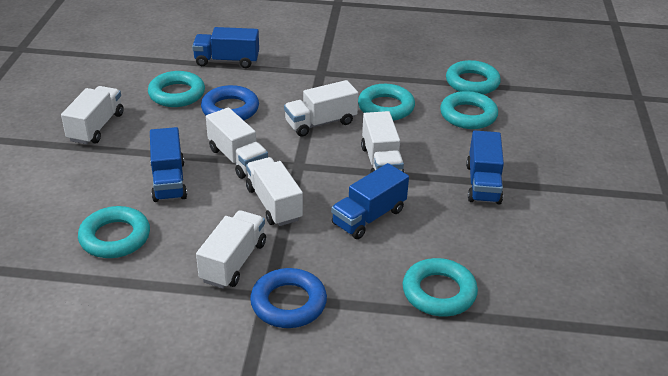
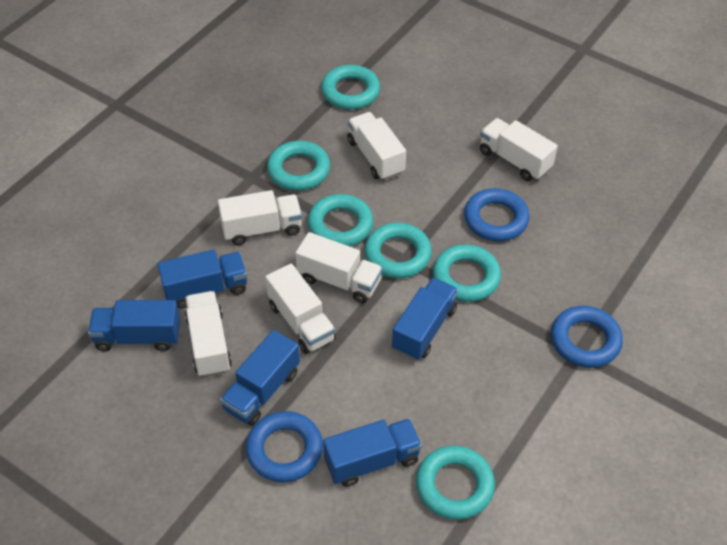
blue ring: [201,85,259,120] [250,268,327,328] = 2 -> [246,411,323,482] [464,188,530,241] [551,306,623,368] = 3
blue truck: [150,127,187,202] [192,27,259,68] [331,163,409,239] [466,130,504,204] = 4 -> [88,300,180,351] [157,249,247,309] [220,330,300,426] [323,419,422,487] [392,278,458,360] = 5

